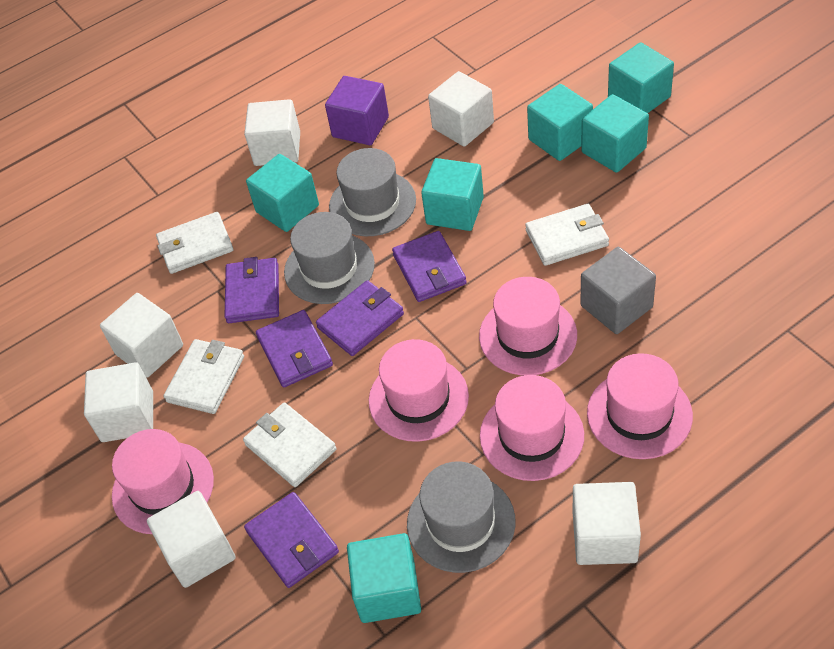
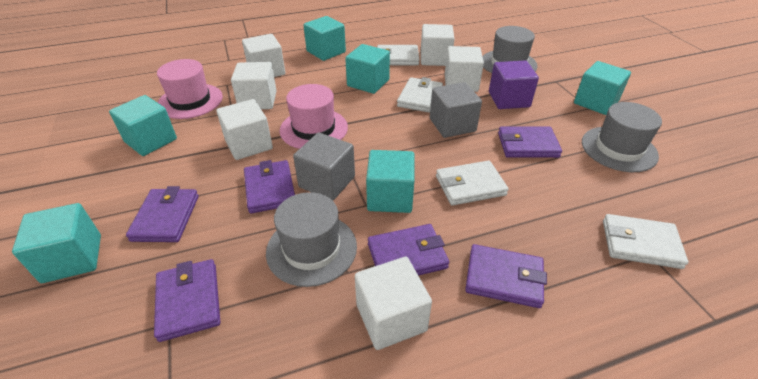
grey cube: [581,247,656,334] = 1 -> [293,133,355,201] [430,82,482,138] = 2
pink hat: [112,429,214,534] [369,339,469,442] [479,277,577,376] [480,375,584,481] [587,353,693,459] = 5 -> [157,59,223,119] [280,84,348,149] = 2
purple wallet: [224,257,279,323] [244,492,339,588] [256,310,333,387] [316,280,404,356] [392,231,467,302] = 5 -> [126,186,199,242] [154,259,220,342] [244,160,295,214] [368,224,449,276] [465,244,547,308] [498,126,562,158] = 6

